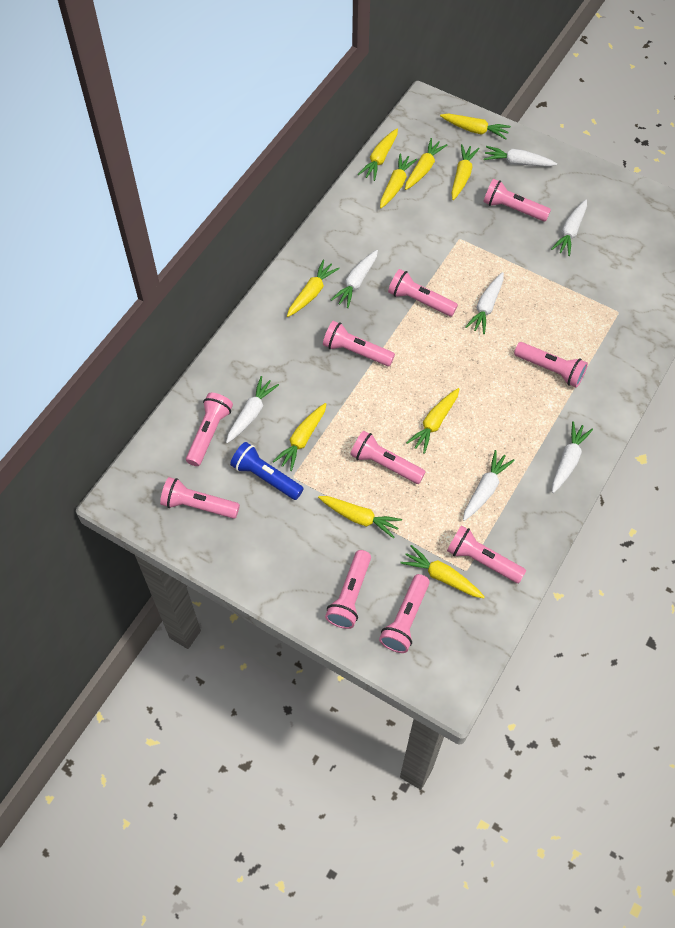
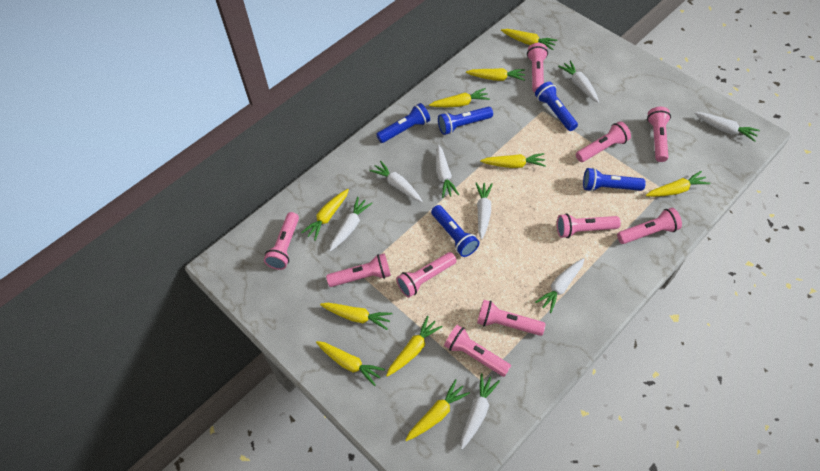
blue flashlight: [230,442,304,500] = 1 -> [376,103,430,143] [431,205,479,257] [438,107,493,135] [535,82,578,131] [583,168,646,192] = 5
white carrot: [226,376,279,443] [331,250,378,308] [463,450,515,521] [465,272,504,334] [484,146,557,167] [551,199,587,256] [552,421,593,493] = 7 -> [329,197,372,251] [369,161,422,202] [436,145,459,198] [461,373,500,449] [476,182,493,240] [535,258,585,313] [558,60,599,103] [694,112,760,142] = 8

